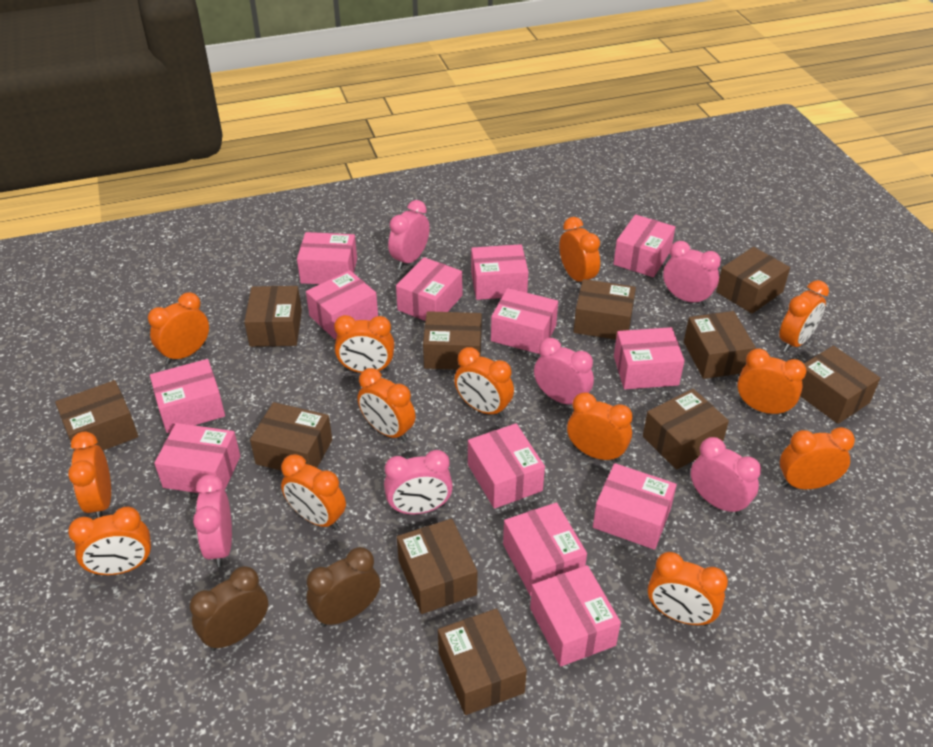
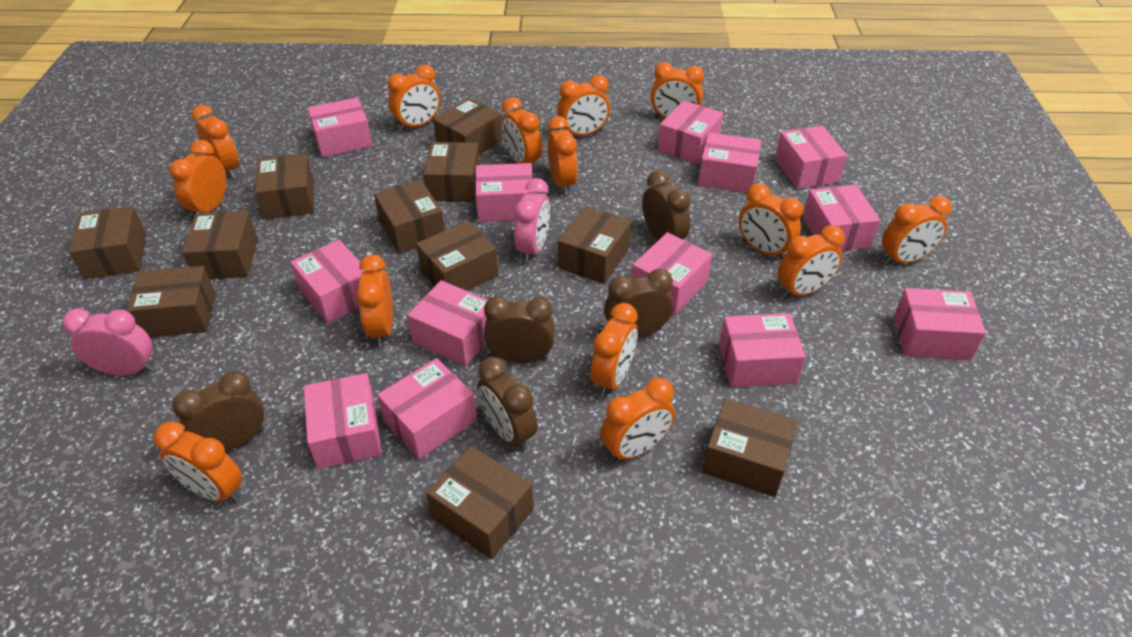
brown clock: [190,566,268,651] [306,547,380,627] = 2 -> [172,371,264,451] [477,357,538,451] [484,296,555,363] [604,269,673,338] [642,170,691,241] = 5
orange clock: [68,432,111,518] [68,507,151,575] [148,292,209,364] [281,454,346,530] [334,315,394,373] [358,368,416,442] [454,347,514,418] [559,217,600,282] [567,392,633,462] [648,552,728,626] [737,348,806,416] [779,280,829,352] [780,427,855,489] = 13 -> [154,421,242,503] [170,140,226,213] [192,105,239,178] [356,255,393,347] [388,64,441,131] [501,97,542,171] [547,116,578,195] [557,75,610,136] [591,303,638,397] [600,377,675,462] [651,62,704,119] [739,183,803,260] [778,225,845,299] [882,196,952,265] = 14
pink clock: [193,474,232,567] [384,450,453,514] [388,200,430,269] [534,338,594,405] [663,241,721,306] [691,437,761,516] = 6 -> [62,309,154,376] [514,178,550,263] = 2

